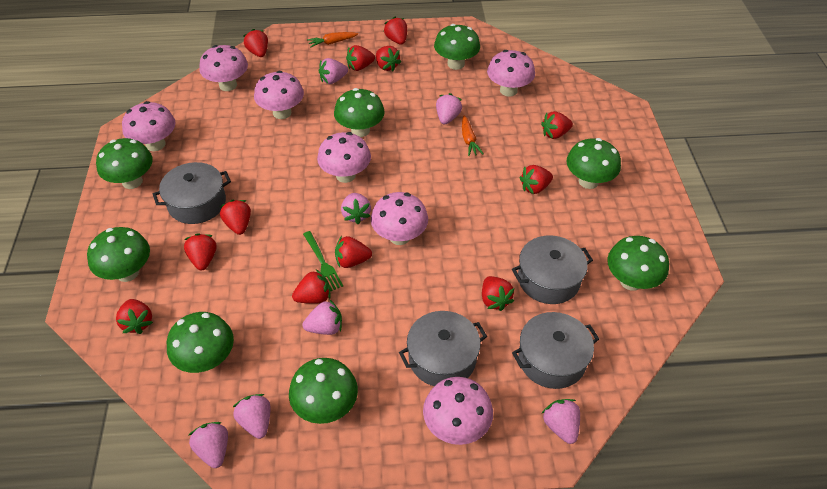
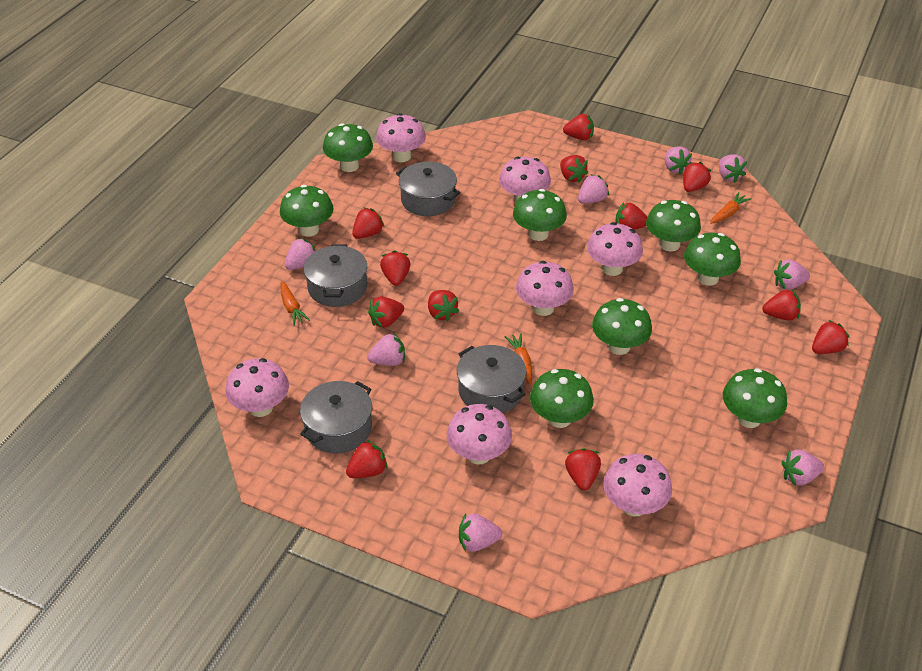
green fork: [303,231,343,291] = 1 -> none = 0
orange carrot: [307,32,358,48] [462,116,483,156] = 2 -> [280,281,310,326] [504,333,532,385] [710,192,752,224] = 3
pink strawberry: [189,422,228,468] [233,394,271,439] [303,299,342,335] [319,58,348,84] [341,193,371,224] [436,93,462,124] [541,399,580,444] = 7 -> [285,238,316,270] [367,333,405,366] [459,513,502,552] [578,174,609,204] [665,147,692,174] [719,155,747,183] [774,260,810,290] [782,449,824,486] = 8

